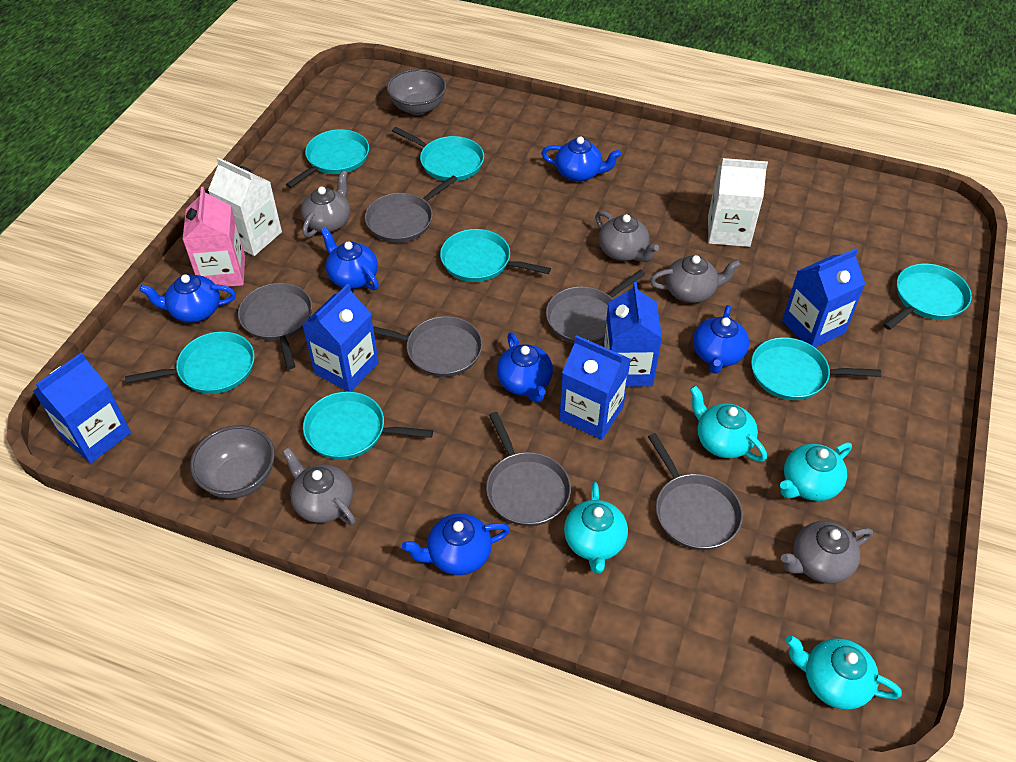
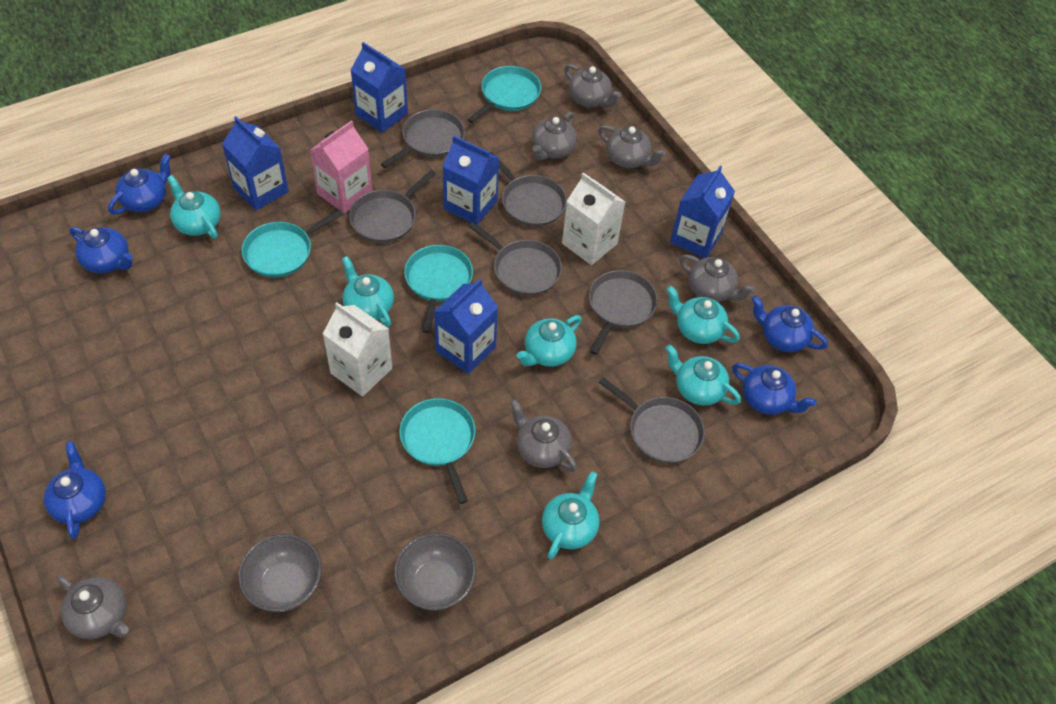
blue teapot: [139,274,236,323] [320,227,379,290] [402,513,510,575] [497,332,553,403] [541,137,621,182] [693,305,749,374] = 6 -> [44,442,106,539] [70,227,133,273] [108,153,171,215] [732,363,817,415] [752,295,828,352] = 5
grey teapot: [282,447,356,525] [301,170,350,237] [595,211,659,262] [650,255,741,303] [781,521,873,584] = 5 -> [57,575,129,639] [510,399,577,472] [532,112,577,161] [564,64,621,107] [598,125,666,168] [679,255,755,302] = 6
turquoise pan: [125,331,255,394] [286,129,369,188] [303,391,433,460] [392,127,484,181] [440,229,551,282] [751,337,881,400] [884,263,972,330] = 7 -> [241,210,344,277] [399,398,476,504] [404,245,473,333] [467,66,541,123] = 4
turquoise teapot: [564,482,628,574] [690,385,767,462] [780,442,852,501] [786,635,902,710] = 4 -> [167,175,221,239] [342,256,394,327] [516,315,582,367] [542,471,600,560] [666,286,740,344] [666,345,741,406] = 6

